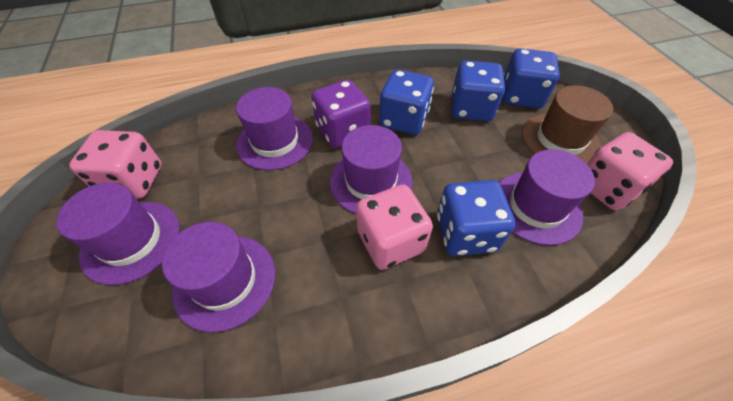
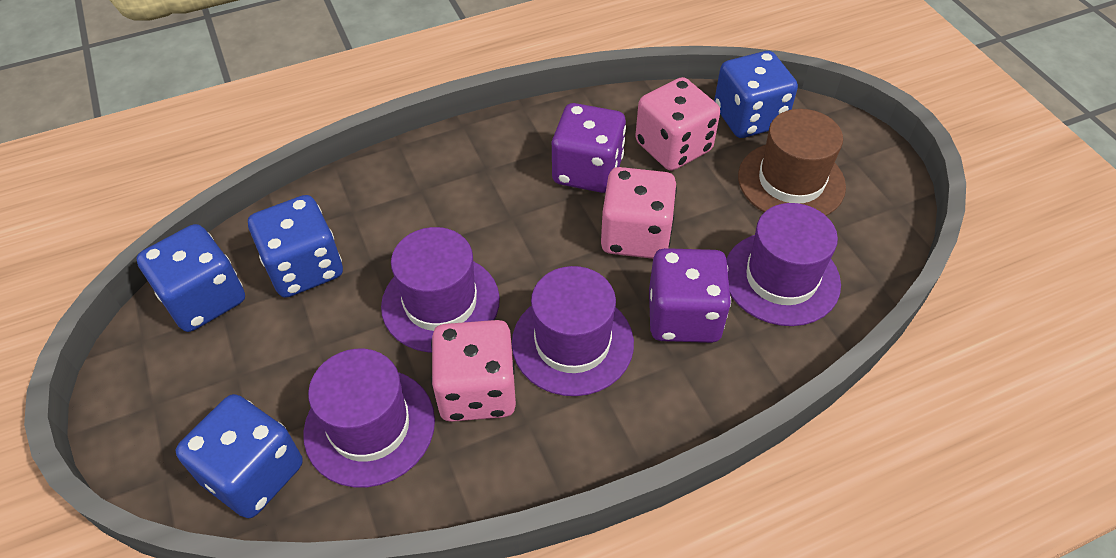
purple dice: [311,79,371,148] = 1 -> [552,103,626,193] [649,248,731,343] = 2
purple hat: [56,182,180,285] [162,222,275,332] [236,87,313,170] [330,125,413,214] [499,149,595,245] = 5 -> [303,349,435,487] [381,227,500,353] [512,266,634,396] [726,203,841,326] = 4

